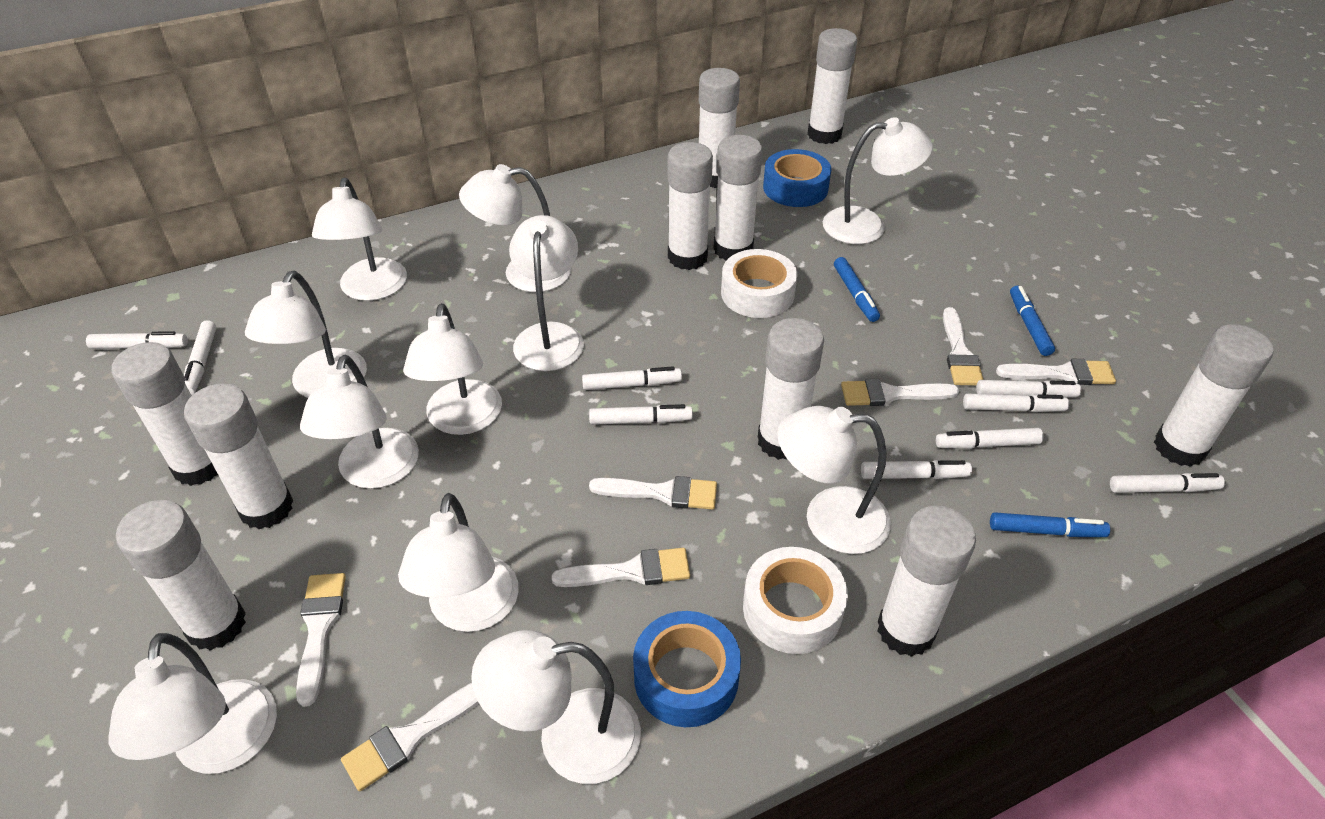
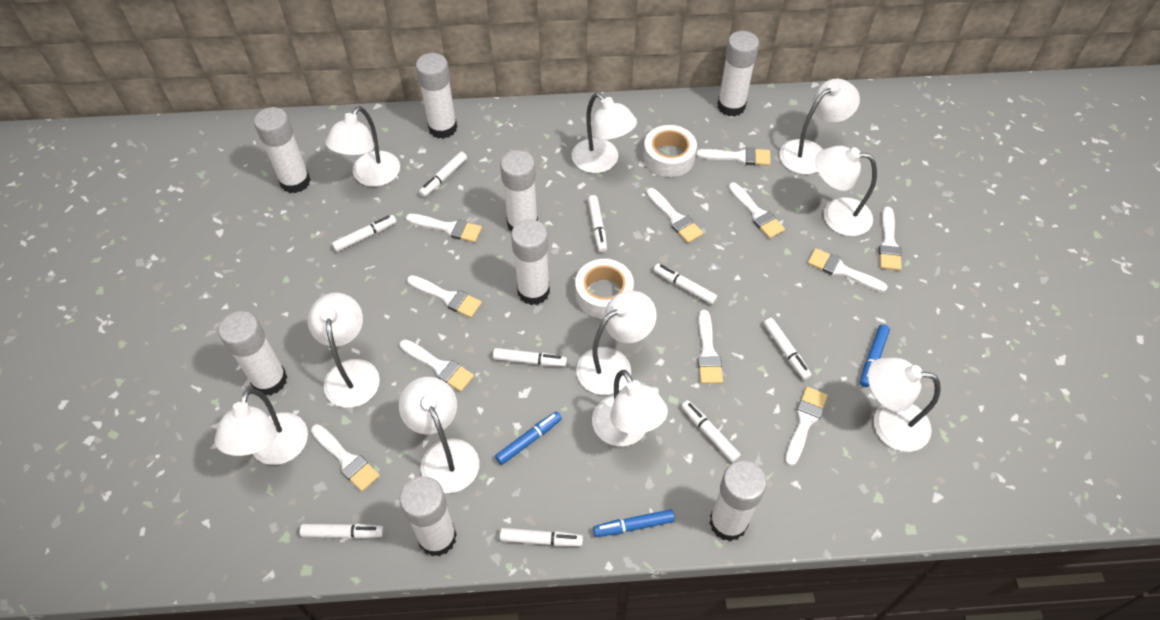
blue tape: [633,611,741,727] [763,149,831,207] = 2 -> none = 0
white brush: [296,573,346,707] [341,683,479,791] [552,548,690,587] [589,476,717,510] [841,379,959,406] [943,307,983,386] [996,359,1116,385] = 7 -> [311,424,380,492] [400,339,474,392] [406,214,482,243] [407,275,482,318] [646,188,703,243] [696,147,771,166] [698,310,723,384] [728,182,785,239] [785,387,828,466] [808,248,888,292] [879,207,902,271] = 11
white glue stick: [112,342,218,486] [116,500,246,651] [184,383,293,529] [667,142,713,270] [699,68,740,188] [713,135,763,261] [758,318,824,460] [807,28,857,144] [878,506,976,657] [1154,324,1273,467] = 10 -> [219,311,287,395] [254,107,311,193] [399,476,457,556] [416,53,457,139] [500,150,538,232] [511,219,550,305] [709,460,767,541] [717,31,759,117] = 8
white lamp: [108,633,277,774] [245,271,367,398] [300,355,419,489] [312,178,407,301] [398,493,518,632] [403,303,502,435] [459,164,571,292] [471,630,641,784] [509,215,584,371] [777,406,891,554] [823,117,933,244] = 11 -> [214,388,308,465] [308,293,380,408] [325,106,400,187] [399,377,479,493] [572,93,637,173] [576,291,657,395] [592,370,668,446] [779,79,860,174] [815,146,877,236] [868,358,941,452] = 10

